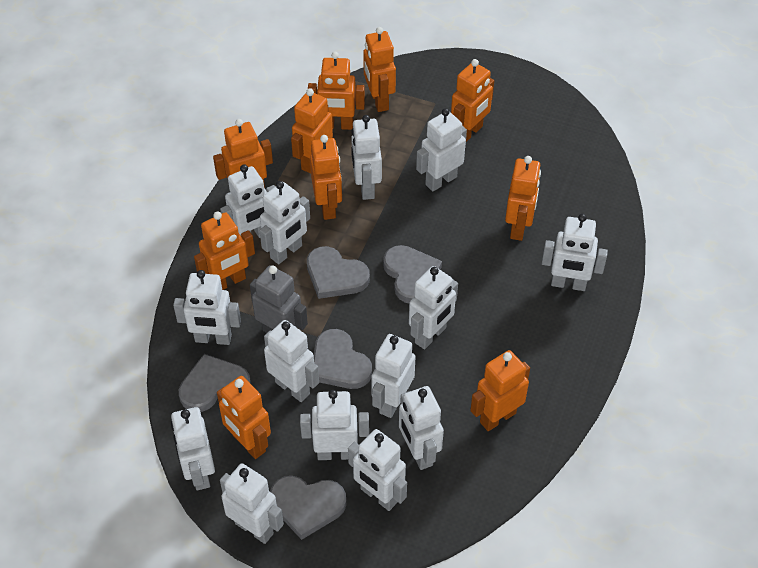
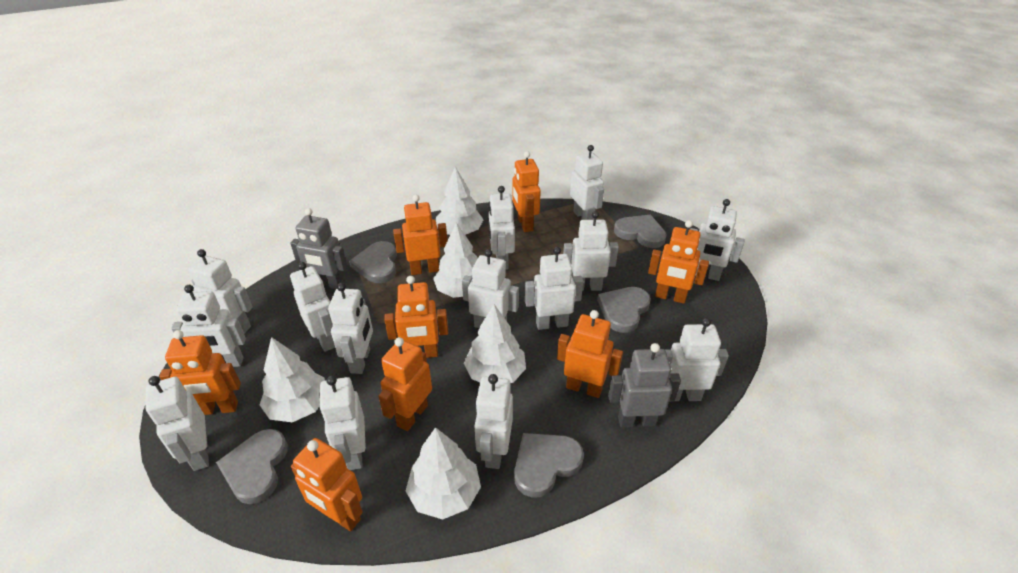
grey robot: [250,265,308,333] = 1 -> [290,208,347,289] [608,343,681,428] = 2
orange robot: [194,211,255,290] [213,119,273,188] [217,376,271,459] [291,88,333,173] [308,52,365,130] [310,135,342,220] [363,27,396,112] [451,59,494,142] [470,350,530,431] [505,156,541,241] = 10 -> [159,330,241,415] [291,438,363,531] [379,337,432,431] [384,276,448,358] [393,195,447,275] [512,151,541,232] [557,310,623,398] [648,220,709,304] = 8
white tree: none = 0 -> [260,337,325,422] [406,427,481,519] [433,222,478,298] [436,166,484,235] [464,304,526,383] = 5

